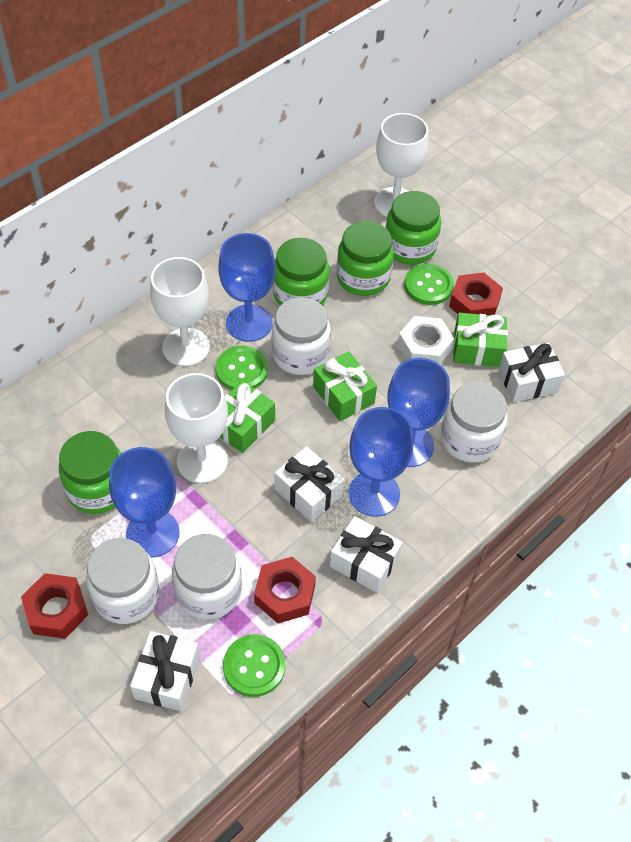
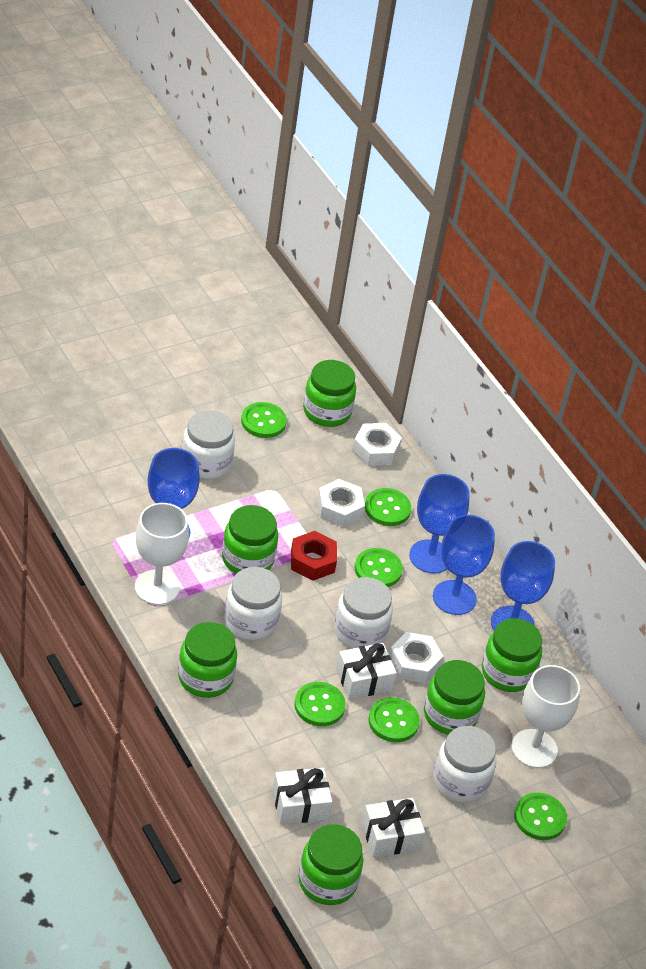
green button: [216,346,268,390] [223,634,285,697] [404,264,454,305] = 3 -> [241,402,287,438] [294,682,346,726] [355,548,403,587] [365,488,411,526] [368,697,420,742] [514,793,567,840] = 6
green gift: [220,381,275,453] [313,351,377,421] [453,313,508,367] = 3 -> none = 0
green jar: [59,431,121,514] [273,238,329,306] [337,221,394,296] [385,191,441,265] = 4 -> [178,622,237,698] [222,505,278,574] [299,824,363,905] [303,360,356,427] [424,660,485,735] [482,618,542,692] = 6
red nut: [21,573,88,639] [254,557,316,623] [449,272,503,315] = 3 -> [291,531,337,581] = 1
white gift: [130,631,200,711] [274,446,344,522] [330,516,403,593] [498,343,565,402] = 4 -> [272,768,332,825] [336,643,397,700] [362,798,425,857] = 3
white goblet: [150,257,210,366] [165,373,228,483] [374,113,429,217] = 3 -> [135,503,189,605] [511,665,580,768] = 2
white nut: [398,316,454,364] = 1 -> [317,479,365,527] [353,423,402,466] [389,632,443,683] = 3

